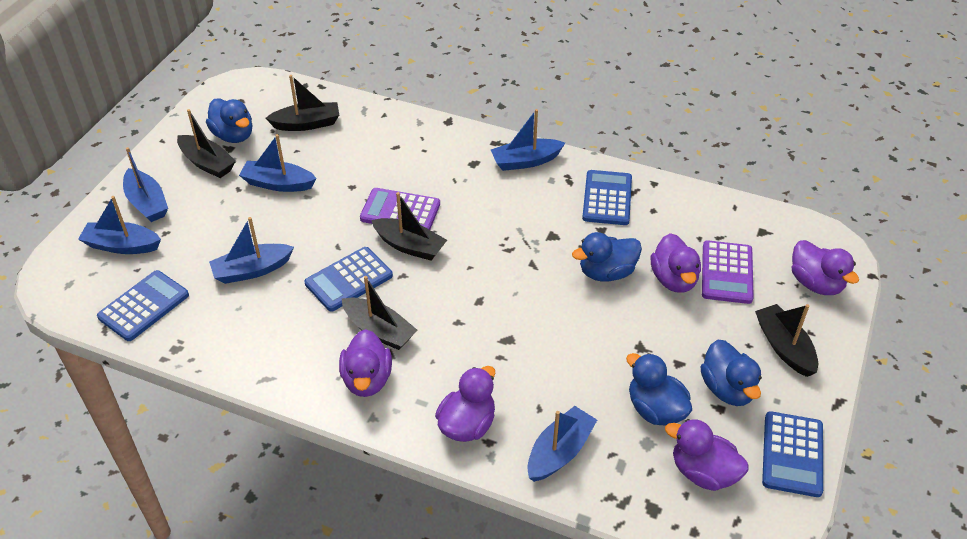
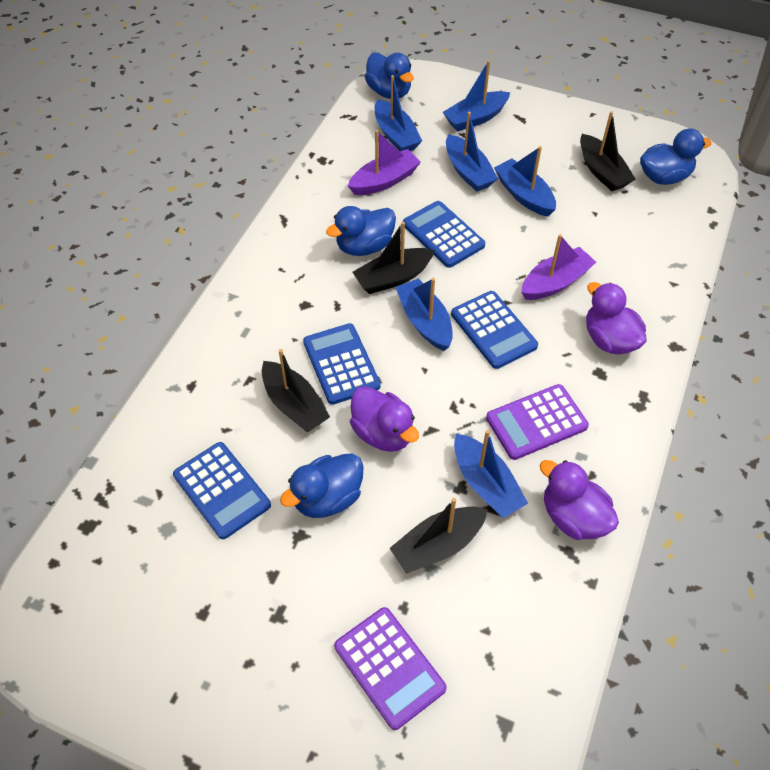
black boat: [177,109,236,178] [266,75,339,131] [342,276,417,350] [371,192,447,261] [755,304,818,377] = 5 -> [262,349,330,432] [352,222,435,294] [390,498,488,574] [580,111,635,191] = 4
purple boat: none = 0 -> [348,130,421,195] [521,234,596,300] = 2
purple duck: [339,329,392,397] [435,366,496,442] [651,233,701,293] [665,419,749,491] [792,240,859,295] = 5 -> [350,386,419,452] [540,460,619,540] [586,282,647,355] = 3

